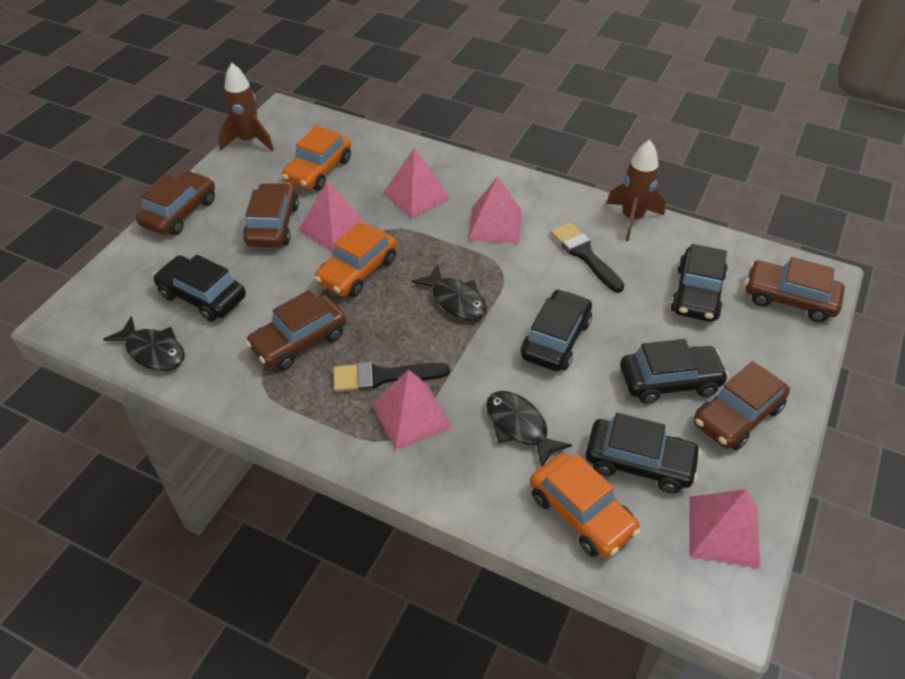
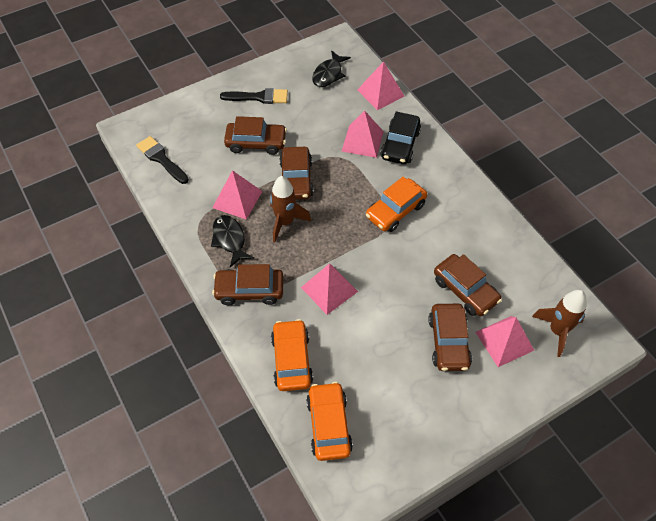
black car: [153,254,246,322] [521,289,592,371] [586,413,701,493] [620,339,729,404] [671,244,728,322] = 5 -> [380,111,421,164] = 1
black fish: [103,316,185,371] [412,264,487,321] [486,391,572,467] = 3 -> [211,215,254,267] [312,50,351,87] = 2

